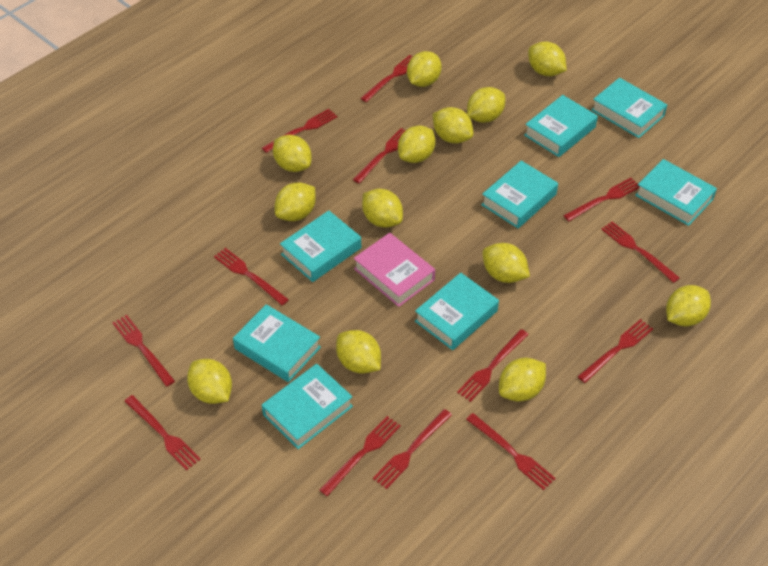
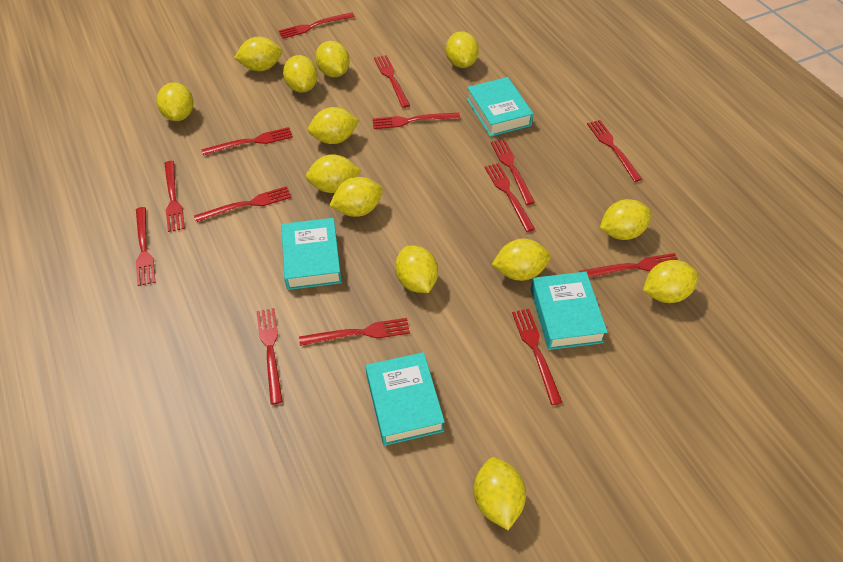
pink book: [354,233,435,307] = 1 -> none = 0
red fork: [113,315,175,387] [124,395,201,471] [214,248,289,305] [262,109,337,153] [319,416,401,496] [353,128,406,183] [360,55,412,102] [373,409,452,489] [457,329,529,402] [466,413,556,490] [563,178,640,221] [577,319,653,383] [601,222,680,283] = 13 -> [136,207,155,286] [165,161,185,232] [194,186,291,222] [201,127,293,156] [257,308,283,405] [279,12,355,39] [299,318,410,346] [372,113,460,129] [374,55,410,108] [485,163,535,232] [491,139,535,205] [512,309,563,405] [579,253,678,278] [587,120,642,182] = 14
turquoise book: [233,304,321,382] [262,364,353,449] [280,211,361,282] [415,273,499,350] [481,161,558,228] [524,95,598,157] [591,78,667,138] [635,159,717,226] = 8 -> [281,218,342,290] [366,352,445,446] [467,77,533,137] [531,272,608,350] = 4

